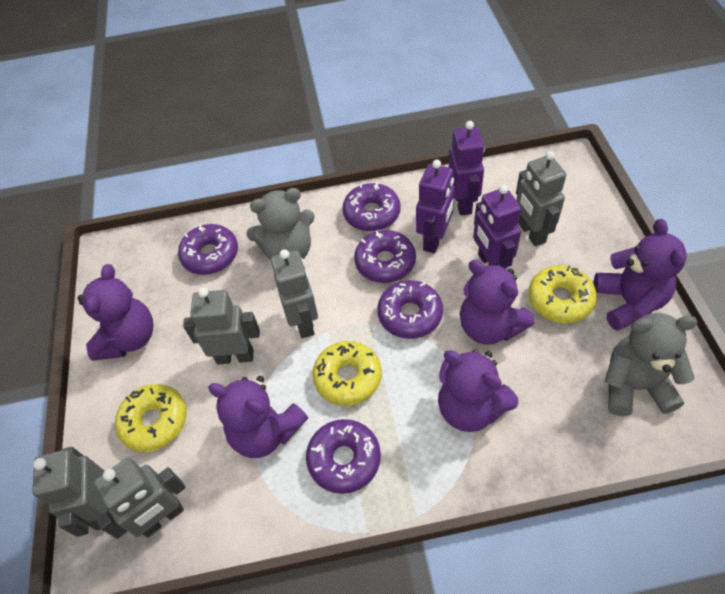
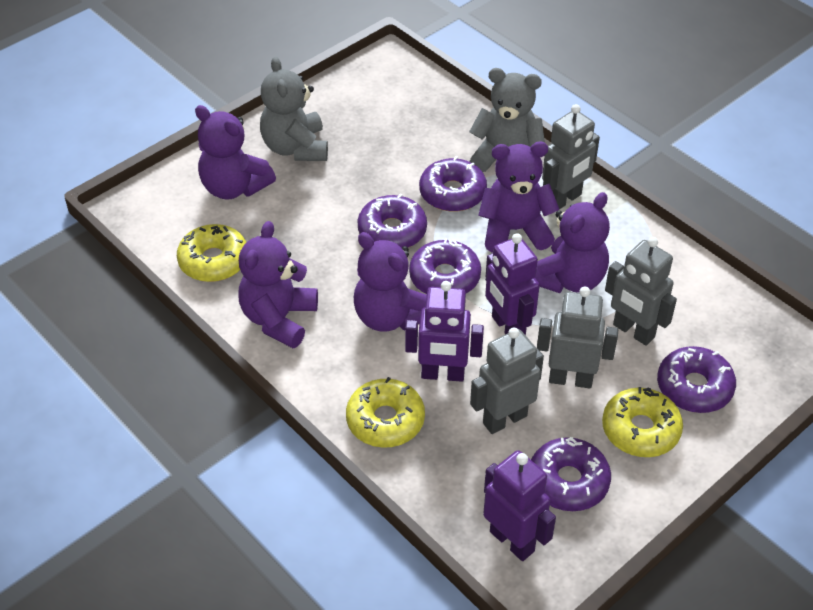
grey robot: [32,447,110,537] [94,458,186,539] [183,288,260,364] [271,249,318,338] [516,151,566,246] = 5 -> [470,328,544,434] [537,286,618,388] [542,104,600,209] [605,237,677,346] = 4

